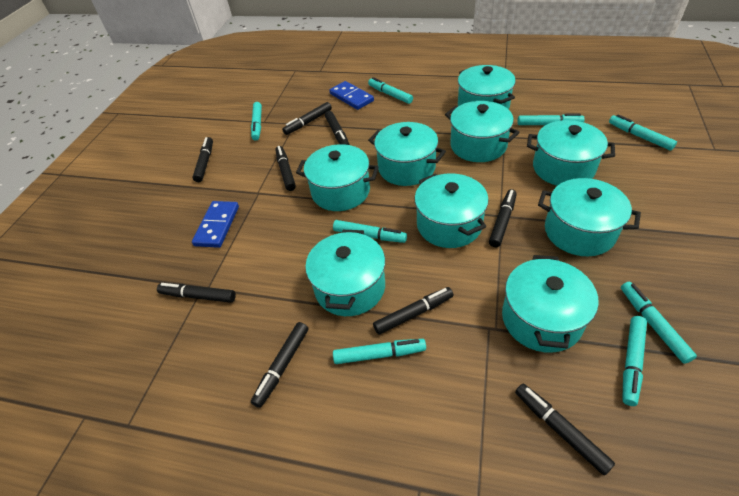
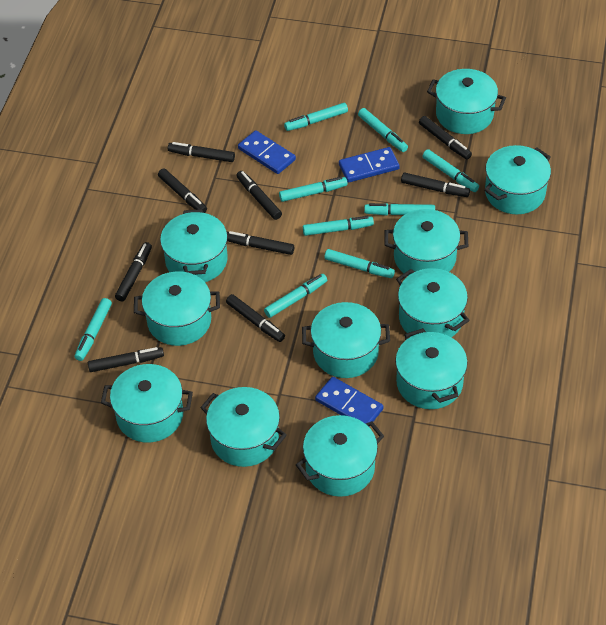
blue domino: [192,201,239,248] [329,81,374,110] = 2 -> [238,130,296,174] [315,377,384,424] [339,147,400,183] = 3
turquoise marker: [251,102,262,141] [333,220,407,243] [333,339,426,364] [368,77,413,104] [517,113,585,125] [609,114,677,150] [621,282,697,364] [622,316,647,406] = 8 -> [75,298,112,361] [264,274,327,318] [279,177,348,202] [284,103,348,131] [303,216,374,236] [324,249,395,278] [358,108,408,152] [364,203,435,216] [422,149,479,192] = 9
turquoise pot: [296,144,379,211] [305,230,385,316] [368,122,446,186] [415,173,489,248] [445,101,520,162] [458,65,516,109] [502,255,599,353] [527,120,615,186] [538,178,641,256] = 9 -> [101,364,193,443] [134,271,220,346] [160,209,228,282] [200,387,287,467] [296,415,384,497] [302,302,390,378] [385,209,468,276] [395,328,468,409] [396,268,470,337] [427,69,506,134] [484,145,551,214] = 11

